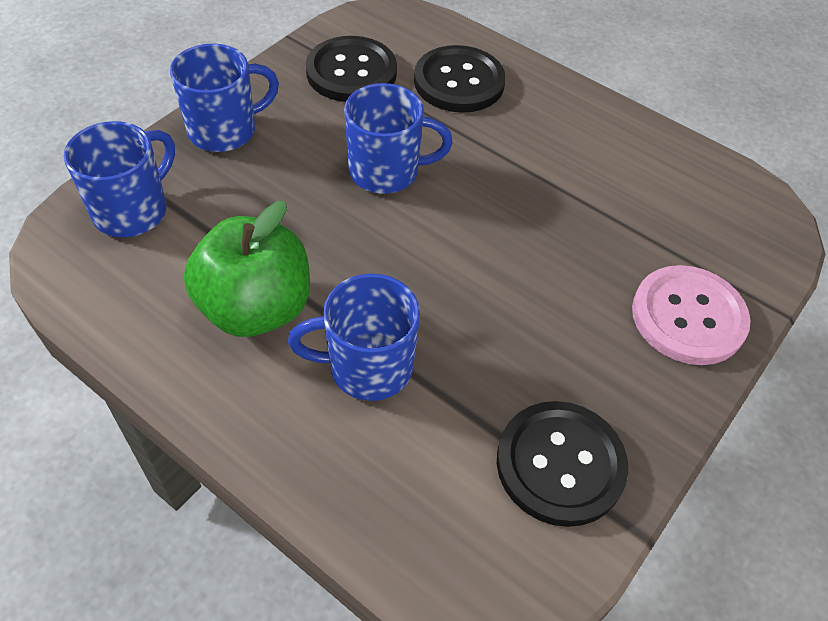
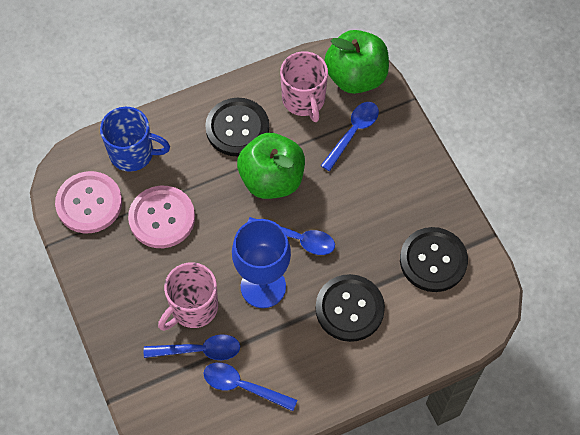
blue goblet: none = 0 -> [232,219,291,308] = 1
blue mug: [64,121,175,238] [170,44,279,152] [288,274,420,401] [344,83,453,194] = 4 -> [100,107,170,172] = 1
blue spoon: none = 0 -> [144,334,240,360] [203,362,297,411] [248,217,335,255] [320,102,379,171] = 4
green apple: [184,201,310,337] = 1 -> [237,133,305,199] [324,30,389,94] = 2
pink button: [632,265,751,365] = 1 -> [55,171,122,233] [128,186,195,248] = 2
pink mug: none = 0 -> [158,262,218,331] [280,51,328,122] = 2

